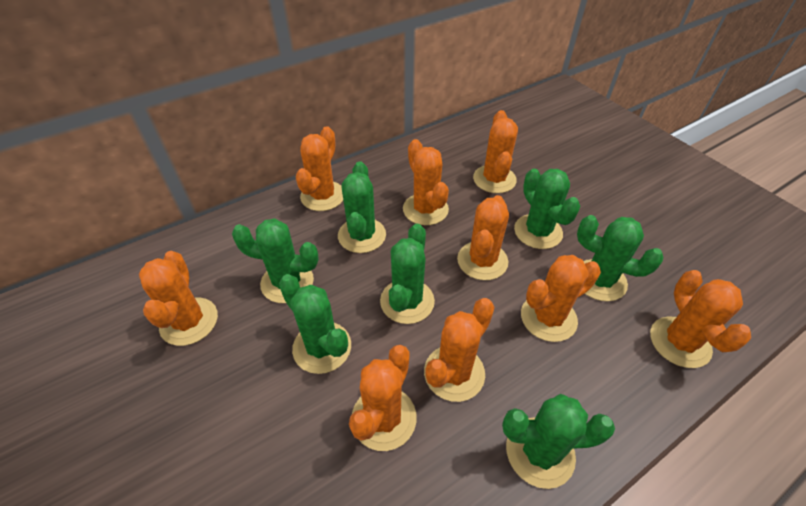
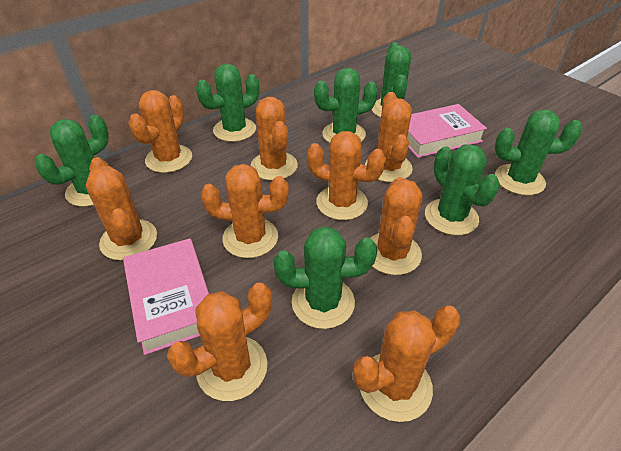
pink book: none = 0 -> [123,238,209,355] [407,104,487,158] = 2

